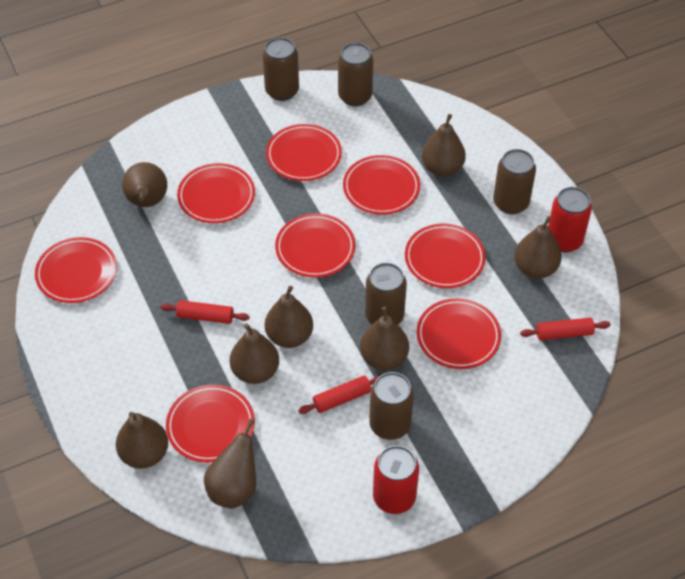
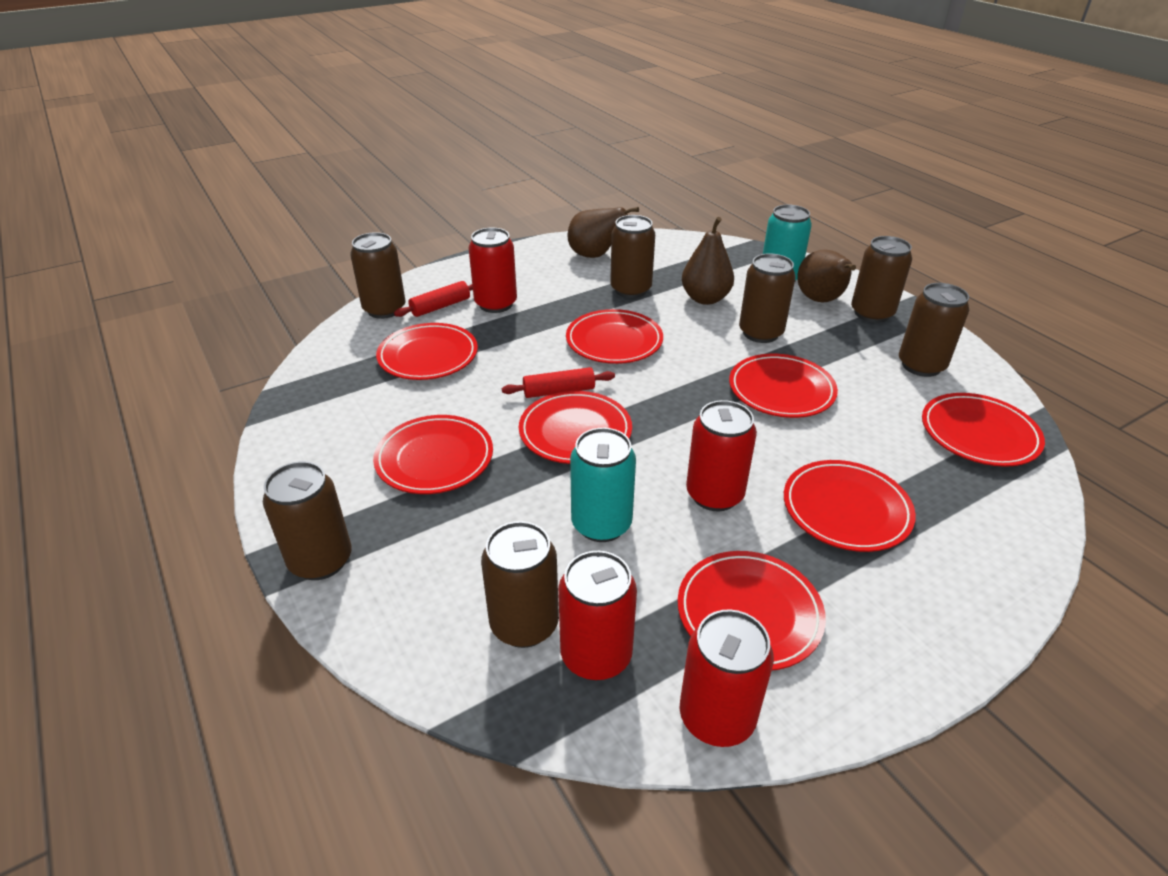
brown can: [263,37,299,101] [338,43,374,106] [365,263,407,324] [369,372,414,440] [493,149,536,214] = 5 -> [263,461,352,580] [350,232,405,319] [481,521,559,648] [610,215,655,298] [739,253,796,343] [851,236,912,323] [899,283,969,377] = 7
brown pear: [116,412,168,469] [122,162,167,207] [204,419,256,508] [230,323,279,384] [265,286,313,348] [360,307,409,370] [421,114,466,177] [514,216,562,279] = 8 -> [567,207,639,258] [682,217,734,305] [797,249,856,302] = 3
red can: [373,445,419,514] [548,187,592,253] = 2 -> [469,228,517,313] [558,551,637,681] [680,609,774,747] [686,400,757,511] = 4
red rolling pin: [160,300,250,324] [298,375,381,414] [520,318,610,340] = 3 -> [394,281,473,317] [502,367,615,398] = 2
turquoise can: none = 0 -> [570,428,636,542] [763,205,812,281] = 2

